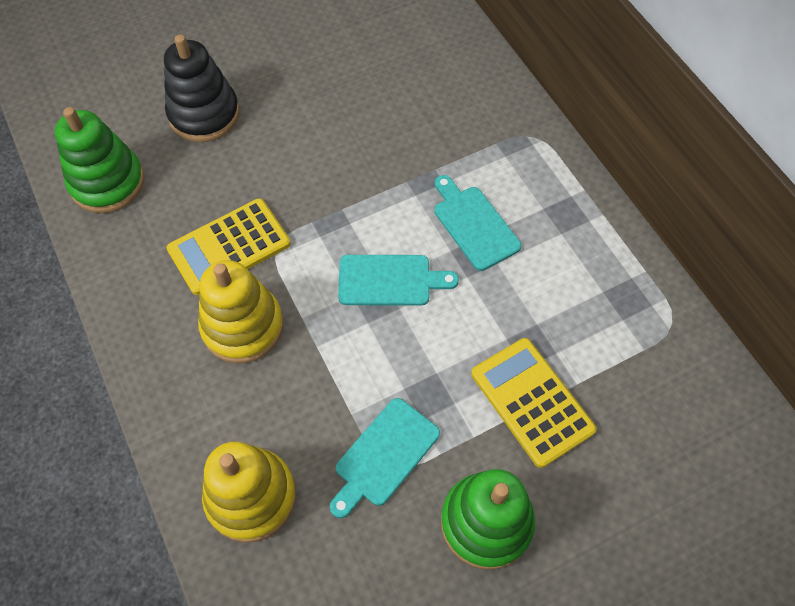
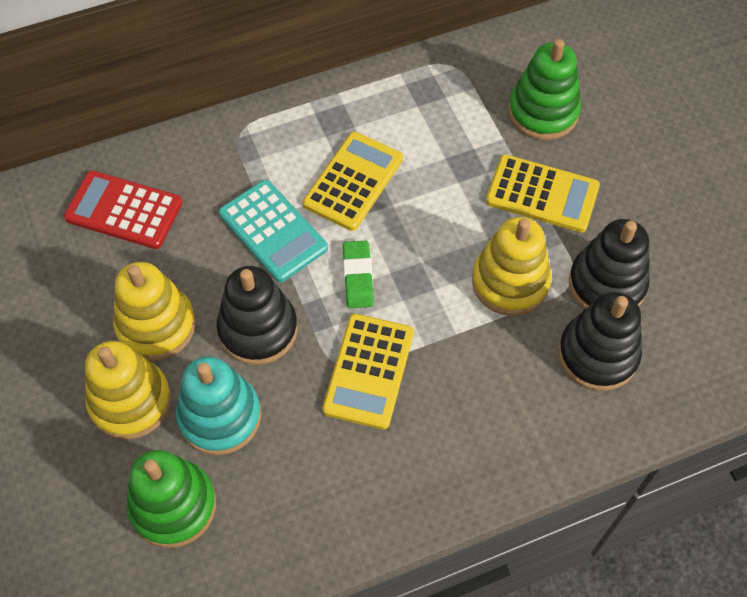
black stacking toy: [164,34,240,142] = 1 -> [217,266,298,365] [558,292,642,391] [569,219,650,309] = 3
green eraser: none = 0 -> [343,241,374,308] = 1
red calculator: none = 0 -> [64,170,183,249] = 1
turquoise calculator: none = 0 -> [219,180,328,282] = 1
turquoise cutting board: [330,398,440,518] [338,255,459,306] [434,175,521,271] = 3 -> none = 0
turquoise stacking toy: none = 0 -> [176,356,261,455] = 1
yellow calculator: [167,198,291,295] [471,338,597,468] = 2 -> [303,132,403,231] [322,314,414,430] [486,154,600,232] = 3
yellow stacking toy: [198,260,283,363] [202,442,296,543] = 2 -> [85,341,172,440] [113,262,196,361] [472,217,551,316] = 3

